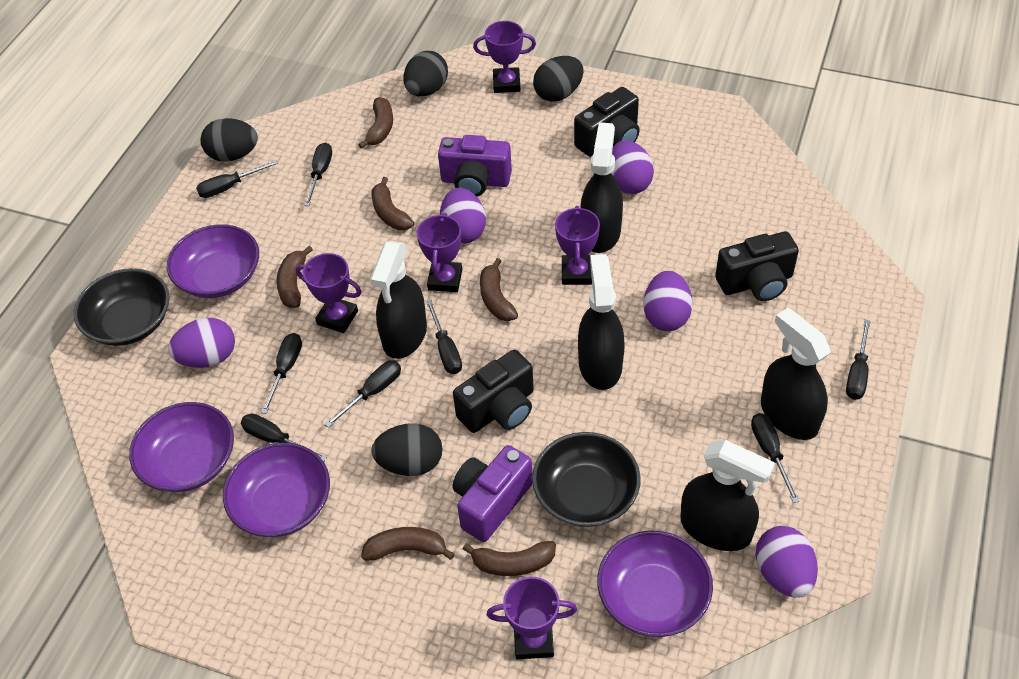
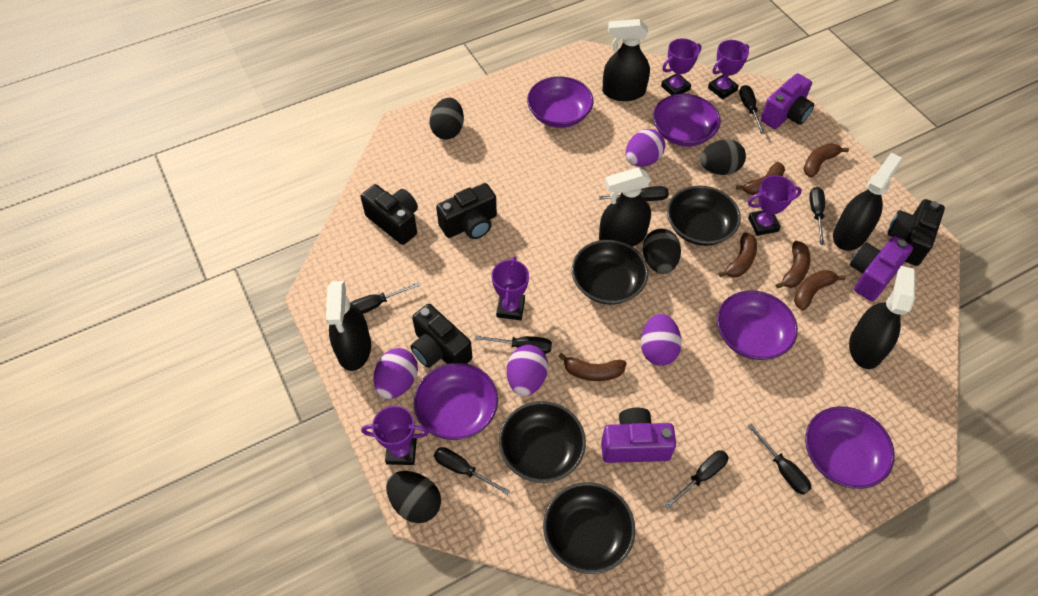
black bowl: [74,268,170,346] [532,432,641,527] = 2 -> [499,401,586,483] [543,482,635,574] [572,240,648,305] [667,186,741,246] = 4
black camera: [453,350,534,433] [574,87,640,157] [715,231,799,301] = 3 -> [361,184,418,245] [411,304,472,368] [436,183,497,239] [887,199,945,266] = 4
purple bowl: [129,402,234,492] [167,224,259,298] [223,442,330,537] [597,531,713,637] = 4 -> [414,363,498,440] [527,76,593,128] [653,94,721,147] [717,290,798,360] [805,406,895,489] = 5
purple camera: [438,135,512,196] [453,445,533,542] = 2 -> [601,408,676,463] [761,73,814,129] [850,236,913,301] = 3
purple egg: [168,318,235,368] [440,188,486,243] [611,140,654,194] [644,271,692,331] [756,526,818,598] = 5 -> [374,348,418,399] [507,345,548,396] [626,129,665,167] [641,314,682,366] = 4

